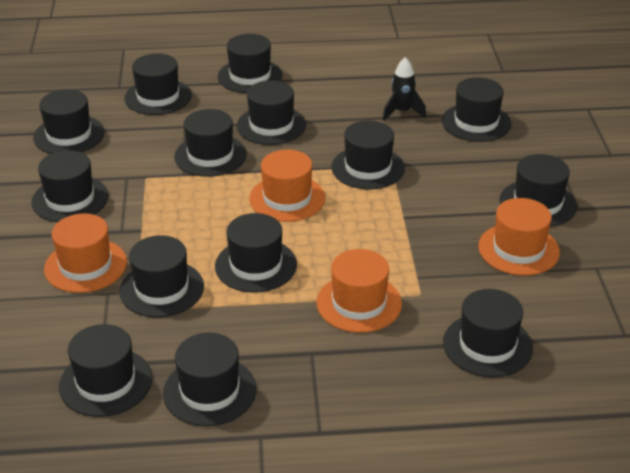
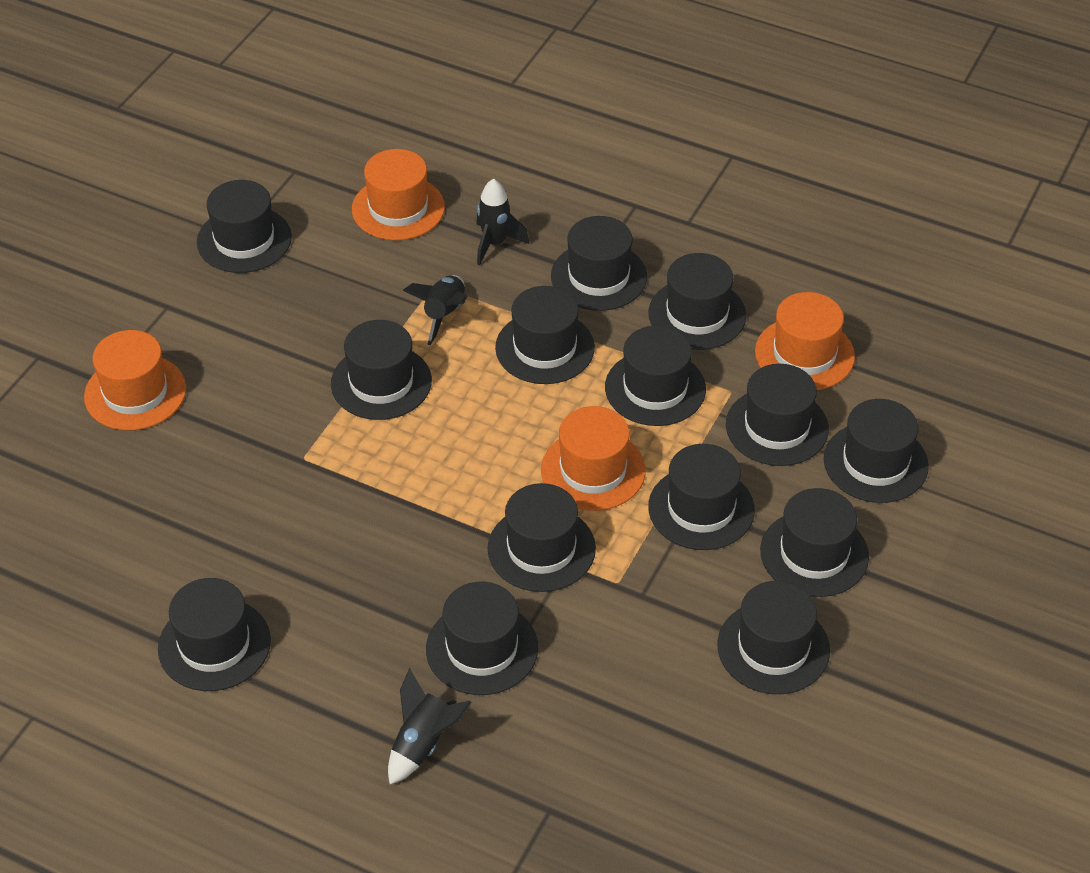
black rocket: [383,57,426,121] = 1 -> [388,668,472,784] [403,275,467,345] [476,178,529,265] = 3

